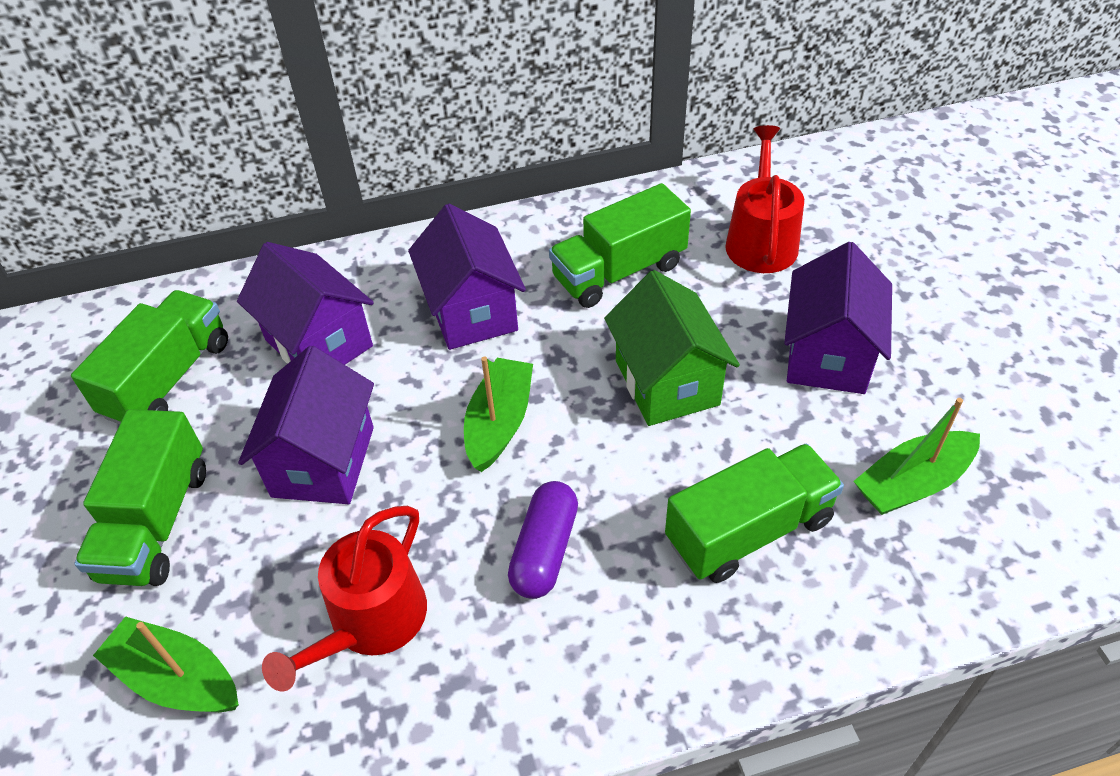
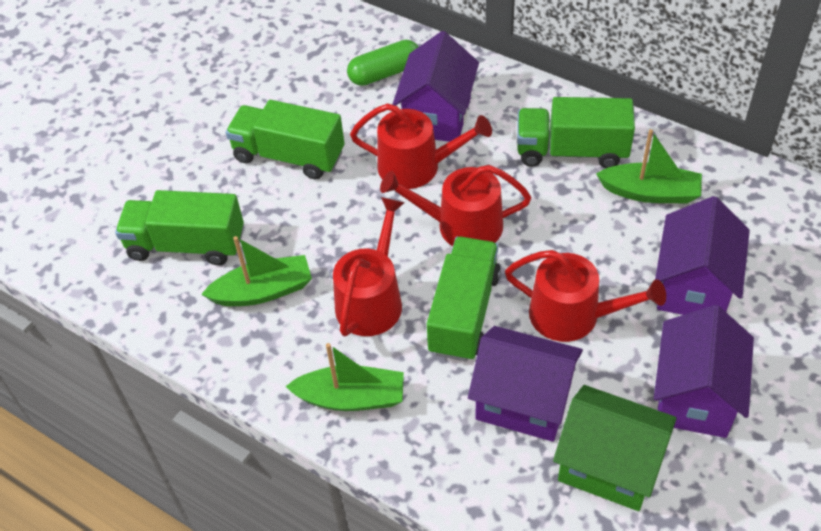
green capsule: none = 0 -> [347,40,419,86] = 1
purple capsule: [508,481,578,599] = 1 -> none = 0
red watering can: [262,506,427,692] [725,125,804,273] = 2 -> [333,197,405,336] [350,103,492,189] [380,165,531,246] [505,250,666,342] = 4

